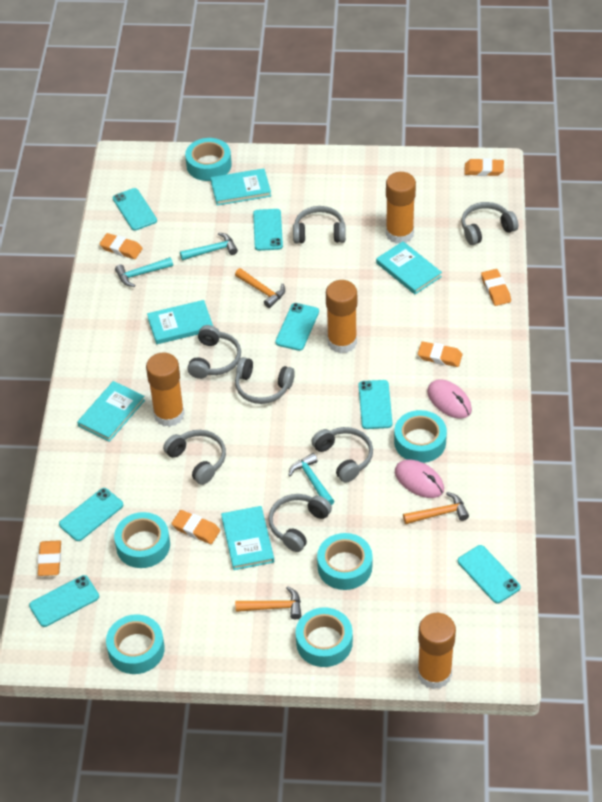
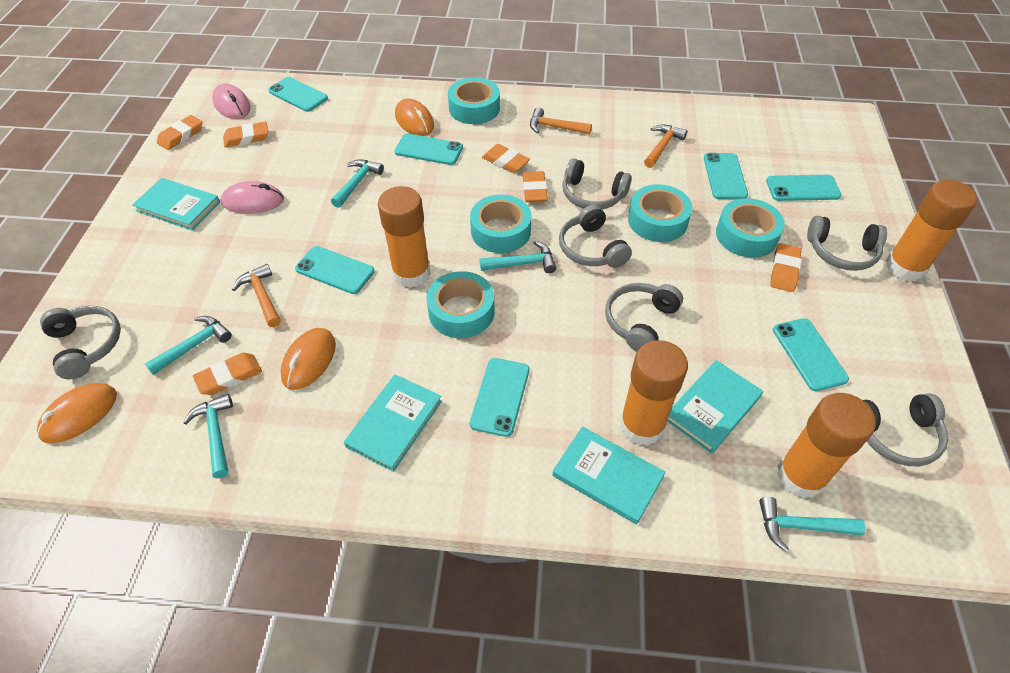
grey headphones: [163,430,226,485] [187,325,241,379] [235,357,295,404] [268,494,332,552] [293,206,346,244] [311,427,373,483] [461,202,518,245] = 7 -> [40,306,121,379] [559,205,632,268] [562,158,632,209] [605,283,683,352] [807,216,887,271] [863,393,948,466] = 6
orange mouse: none = 0 -> [37,383,117,443] [281,328,336,390] [395,99,434,136] = 3
turquoise book: [77,381,145,442] [147,300,213,344] [210,168,271,206] [221,506,274,570] [376,241,442,294] = 5 -> [132,178,220,230] [344,374,442,472] [552,427,665,524] [667,360,763,454] = 4
turquoise hammer: [115,257,173,287] [180,232,238,261] [289,453,334,505] = 3 -> [145,316,232,375] [183,394,233,478] [331,159,384,208] [480,241,556,273] [759,497,865,552] = 5
turquoise tape: [106,614,165,674] [114,512,170,568] [185,138,232,181] [296,607,353,667] [317,533,372,590] [394,410,447,463] = 6 -> [426,271,495,338] [448,77,500,124] [470,195,531,253] [628,184,692,242] [716,198,785,258] = 5

